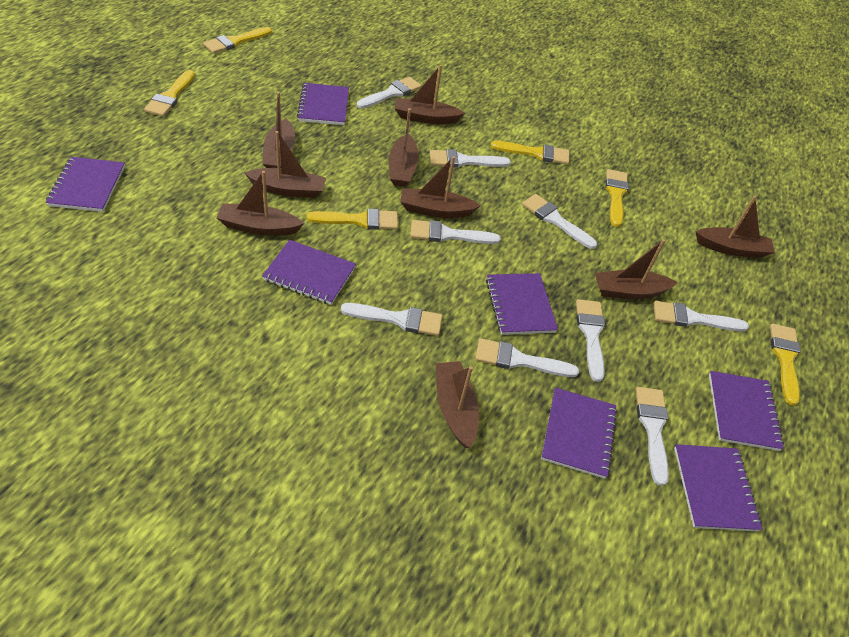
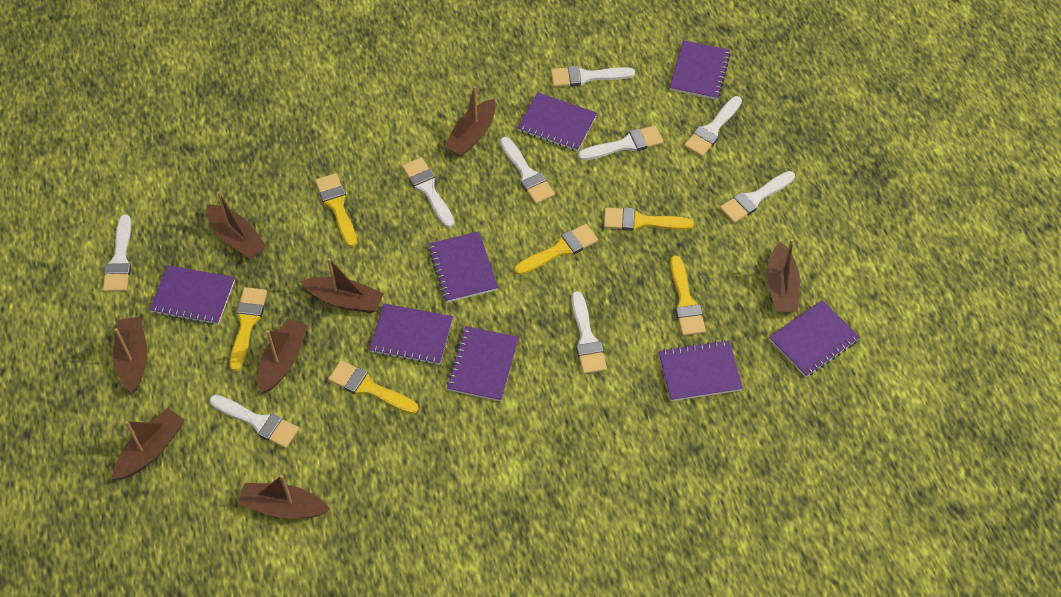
brown boat: [216,171,304,236] [244,131,326,198] [263,92,295,168] [389,108,419,187] [395,65,465,124] [400,156,480,218] [435,361,479,448] [595,239,678,299] [695,196,775,258] = 9 -> [113,317,147,393] [113,408,185,479] [206,191,266,259] [238,475,330,519] [257,319,308,393] [301,258,384,313] [444,86,496,157] [767,239,800,312] = 8
purple notebook: [46,157,125,212] [262,240,356,305] [297,83,349,125] [486,273,558,335] [541,387,617,479] [674,444,762,532] [709,371,784,451] = 7 -> [149,265,235,325] [369,304,453,365] [428,231,498,302] [447,326,519,401] [517,92,597,151] [658,340,743,401] [669,40,731,100] [769,300,860,377] = 8

